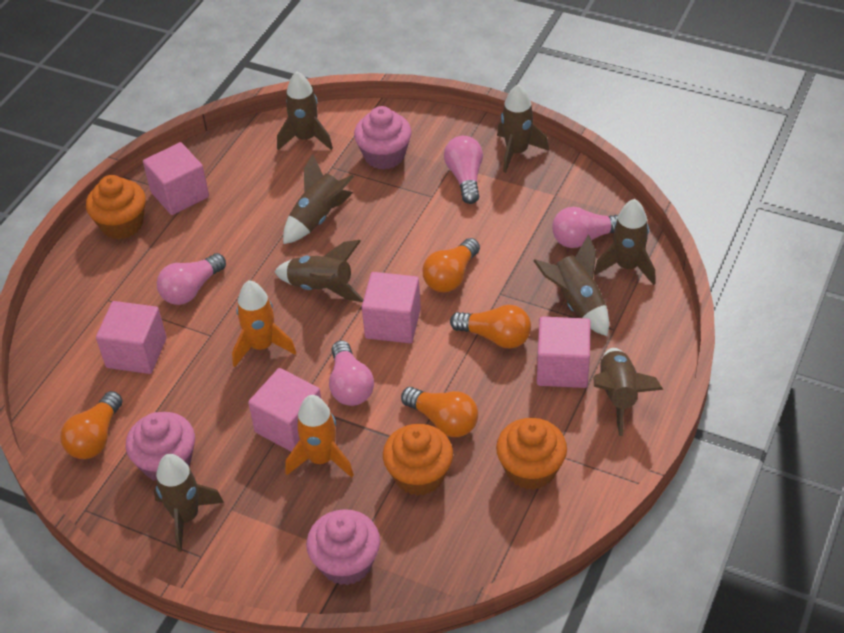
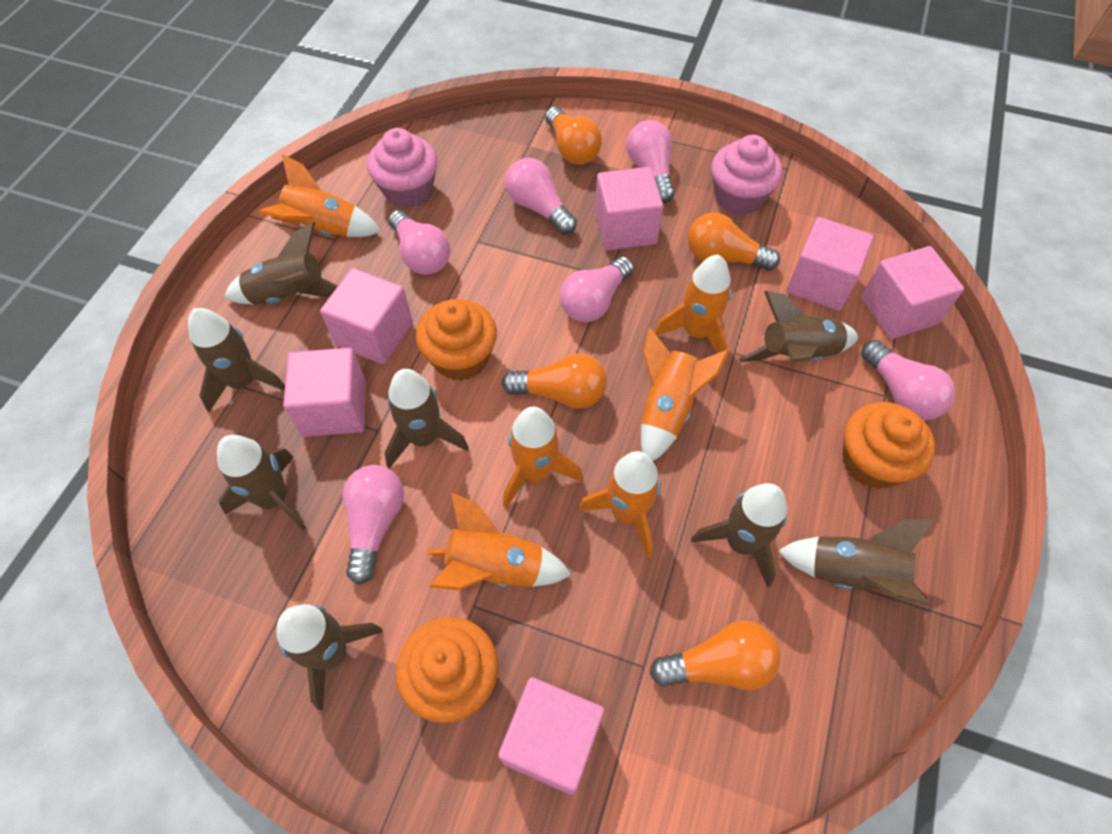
orange rocket: [232,280,296,367] [285,395,354,478] = 2 -> [259,154,381,237] [426,493,571,590] [503,407,583,508] [579,451,661,558] [641,327,729,461] [654,255,731,363] = 6
pink cube: [96,301,167,374] [143,142,209,215] [248,368,321,452] [362,272,421,343] [537,316,591,388] = 5 -> [283,348,366,437] [320,268,413,365] [498,677,604,795] [595,167,663,251] [786,217,874,311] [861,246,964,339] = 6
pink cupcake: [126,412,195,481] [306,509,380,585] [354,106,411,169] = 3 -> [367,128,438,208] [711,135,783,215] = 2
pink light bulb: [157,253,226,305] [329,340,374,406] [444,136,483,204] [552,207,618,248] = 4 -> [342,465,404,585] [389,210,450,275] [505,158,577,235] [560,256,634,322] [626,120,675,203] [861,340,955,420] = 6

